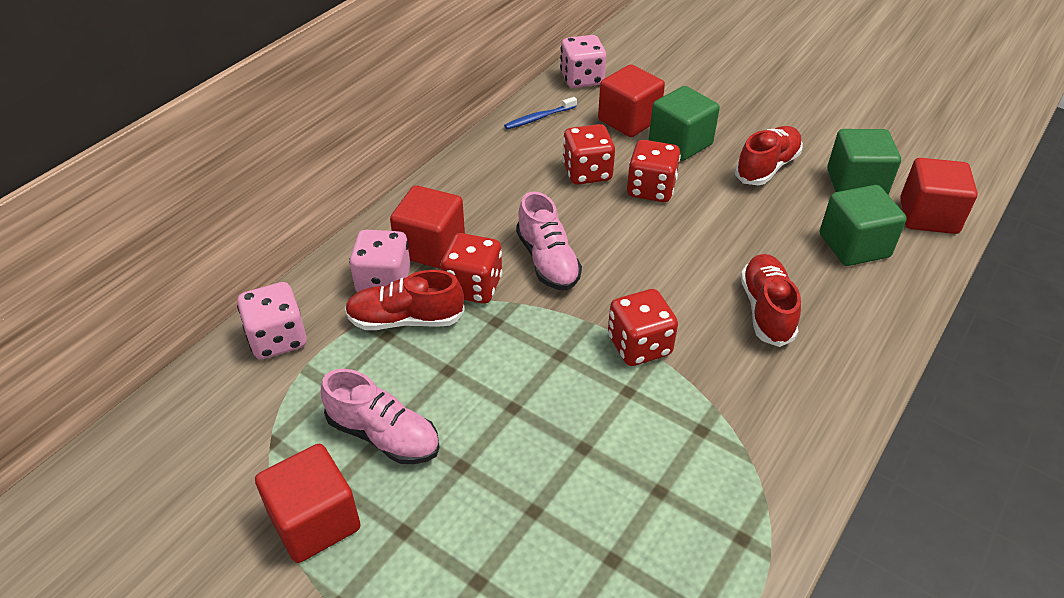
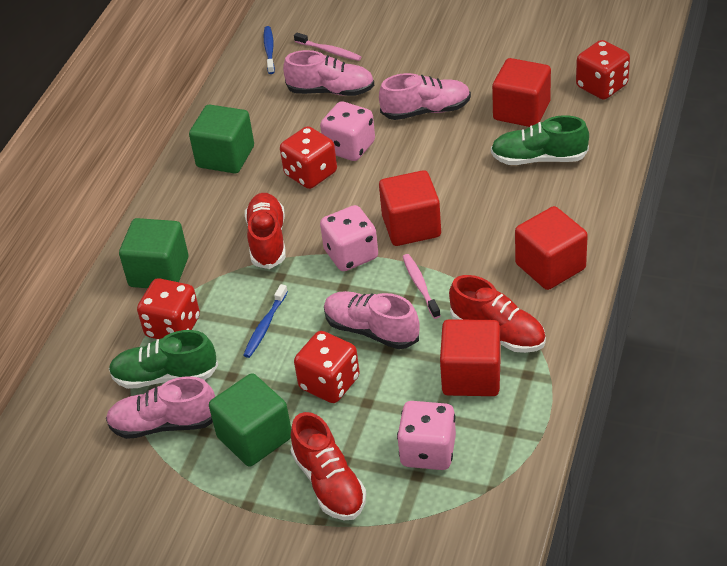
blue toothbrush: [504,97,577,129] = 1 -> [244,284,288,358] [264,26,275,74] = 2
green shoe: none = 0 -> [109,330,218,389] [491,115,589,165] = 2
pink shoe: [321,369,440,464] [516,191,582,290] = 2 -> [106,376,215,439] [283,50,374,96] [324,291,420,349] [379,73,471,120] = 4
pink toothbrush: none = 0 -> [294,32,361,61] [403,254,441,319] = 2

